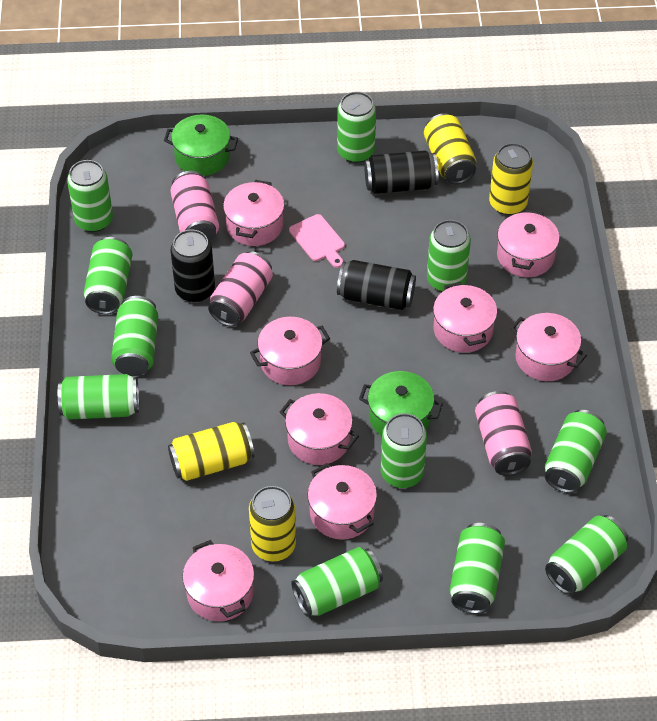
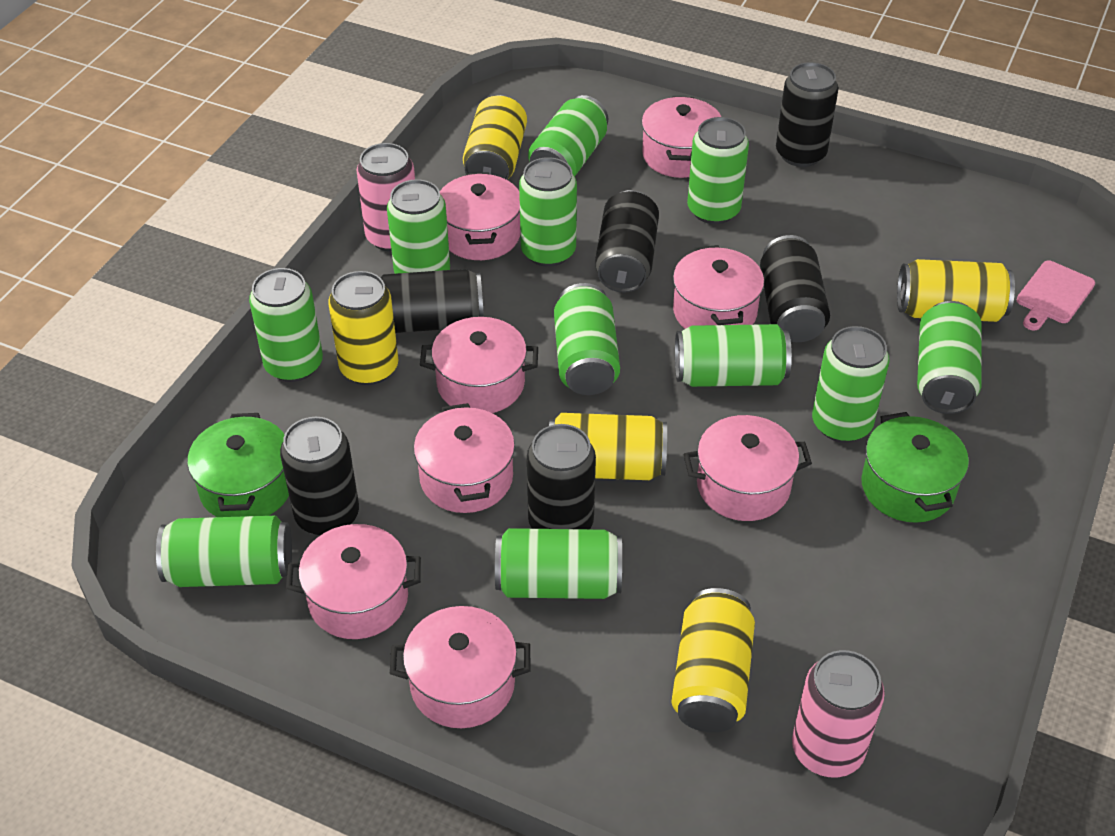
black can: [171,230,215,303] [337,260,416,310] [364,150,438,194] = 3 -> [280,417,359,536] [381,269,484,333] [527,424,596,529] [595,190,659,293] [760,235,830,342] [776,62,839,167] = 6
pink can: [170,171,219,241] [208,251,273,327] [475,391,532,476] = 3 -> [356,143,415,252] [792,650,885,777] = 2
yellow can: [168,422,254,481] [249,486,296,561] [424,113,476,184] [489,143,533,215] = 4 -> [328,271,399,385] [463,95,527,180] [549,413,667,480] [671,588,755,732] [897,259,1015,322] = 5

